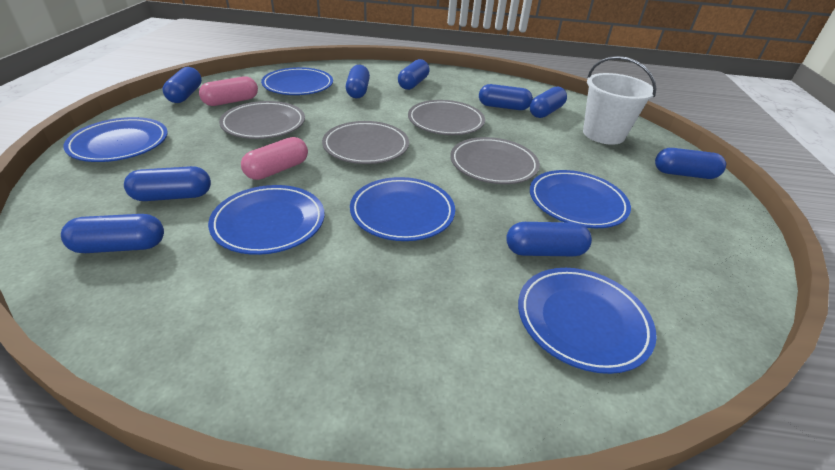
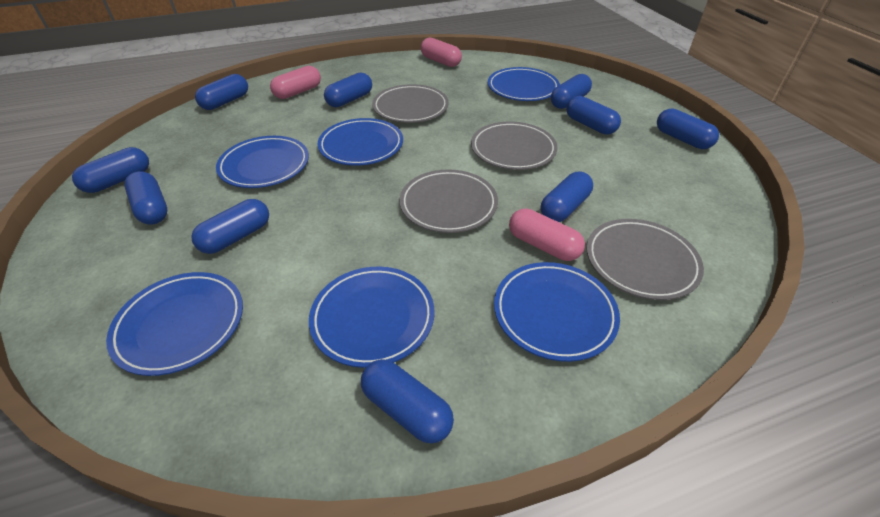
blue capsule: [61,214,164,253] [124,166,211,201] [162,67,202,103] [346,65,370,98] [398,59,430,90] [479,84,533,110] [506,222,592,256] [530,87,567,118] [655,148,726,179] = 9 -> [72,147,149,193] [124,171,167,224] [191,199,269,254] [195,74,248,110] [324,72,372,107] [361,359,454,444] [541,172,593,222] [551,74,592,109] [566,96,621,135] [657,108,719,149] = 10
pink capsule: [199,76,258,106] [241,137,308,180] = 2 -> [270,66,321,99] [421,38,462,67] [509,209,585,261] = 3
white bucket: [583,56,657,145] = 1 -> none = 0

